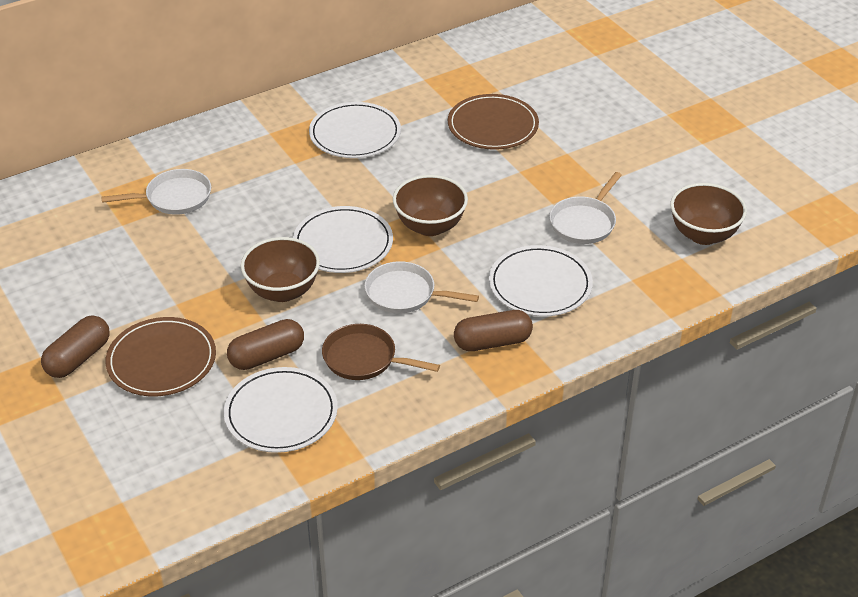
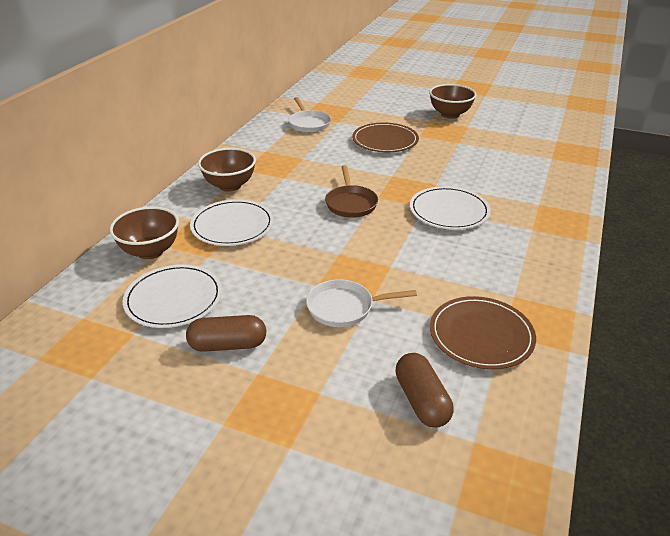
brown capsule: [41,316,110,378] [227,319,304,370] [454,310,533,351] = 3 -> [186,315,266,352] [395,353,453,428] = 2
white pan: [101,169,211,215] [365,261,479,314] [549,172,622,244] = 3 -> [288,97,331,133] [306,279,417,327] = 2
white plate: [224,367,338,453] [293,206,393,273] [309,102,401,158] [489,245,593,317] = 4 -> [123,264,222,328] [190,199,274,246] [410,186,491,230] = 3

